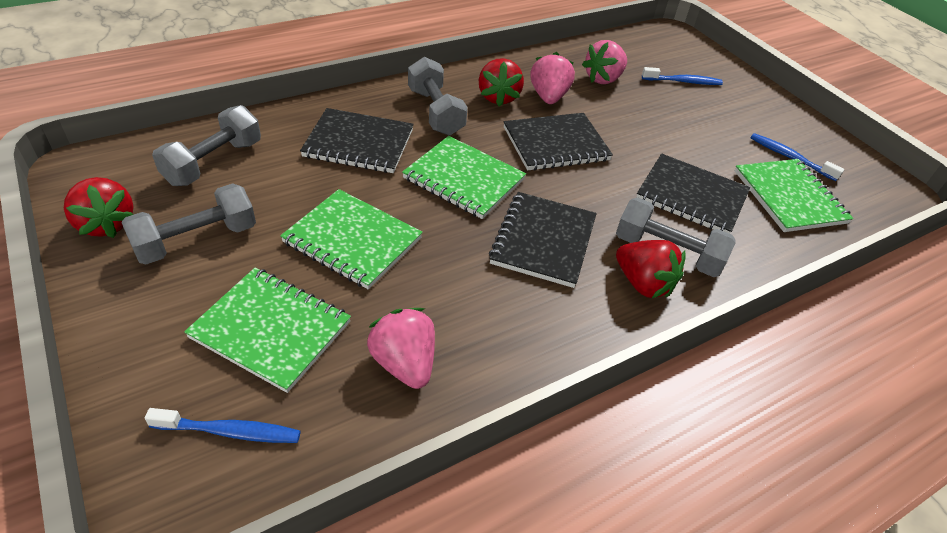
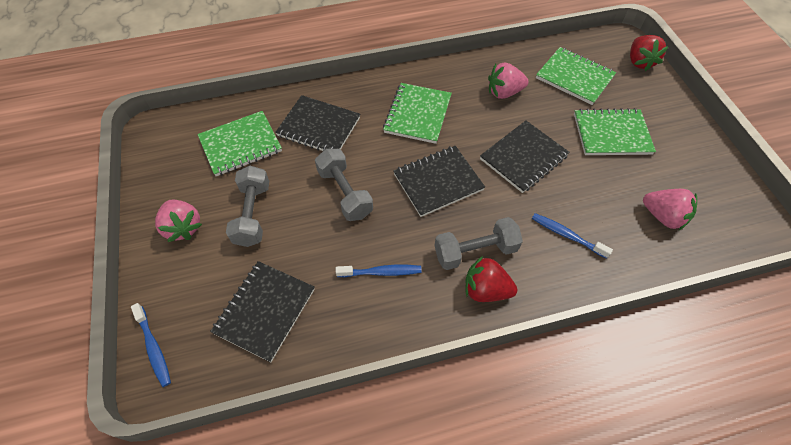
grey dumbbell: [121,183,256,264] [152,105,261,186] [408,57,468,135] [616,198,736,277] = 4 -> [226,166,269,247] [315,149,373,221] [434,217,523,270] = 3
red strawberry: [64,177,134,238] [479,58,524,107] [616,240,686,298] = 3 -> [465,256,517,302] [630,35,668,71] = 2

